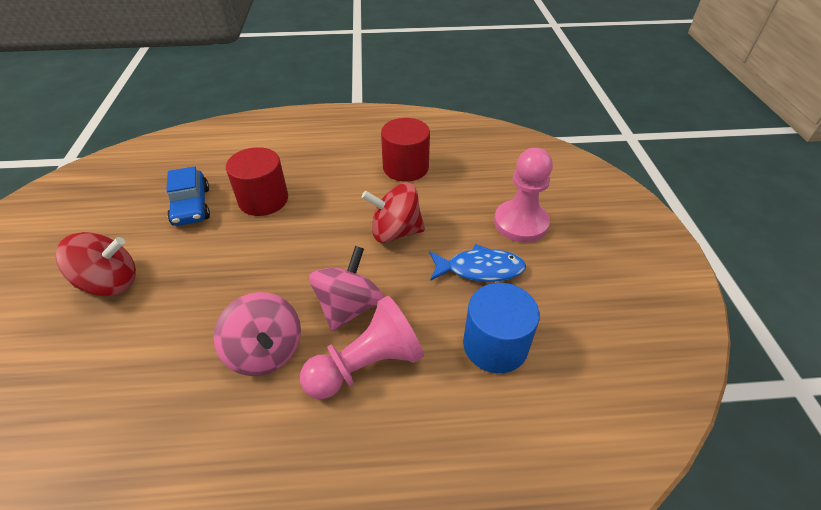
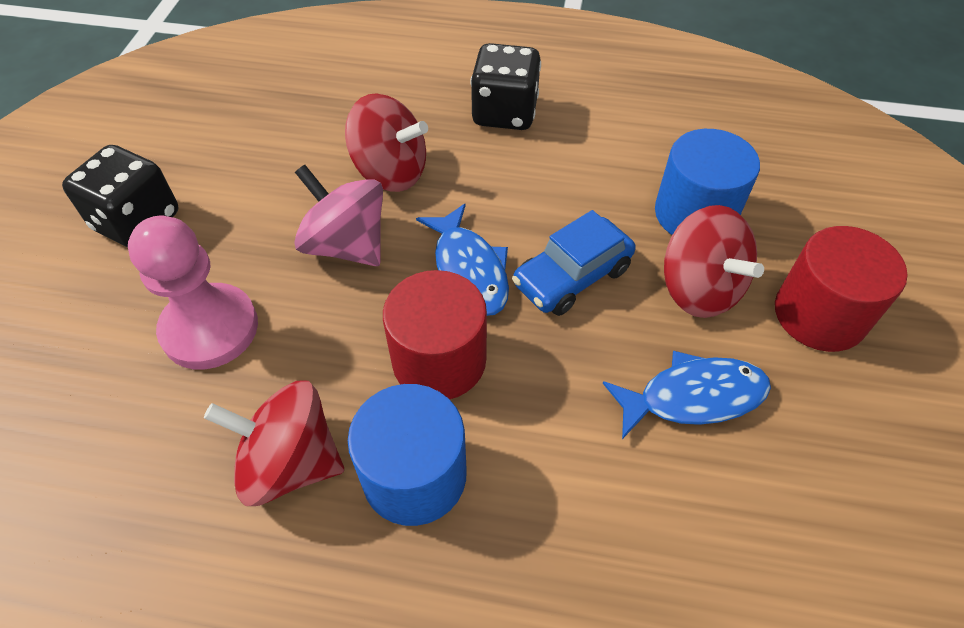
black dice: none = 0 -> [62,145,178,248] [470,43,541,130] = 2
blue cylinder: [463,283,540,373] = 1 -> [348,384,467,526] [655,129,760,235] = 2
blue fish: [430,244,526,282] = 1 -> [416,203,509,316] [603,351,771,439] = 2
pink pawn: [300,296,424,399] [494,148,553,243] = 2 -> [128,216,258,369] = 1
pink spinning top: [214,292,301,376] [309,246,383,331] = 2 -> [294,165,383,266] = 1
red spinning top: [56,232,136,296] [362,183,425,243] = 2 -> [204,380,344,506] [345,93,428,192] [664,205,764,318] = 3

